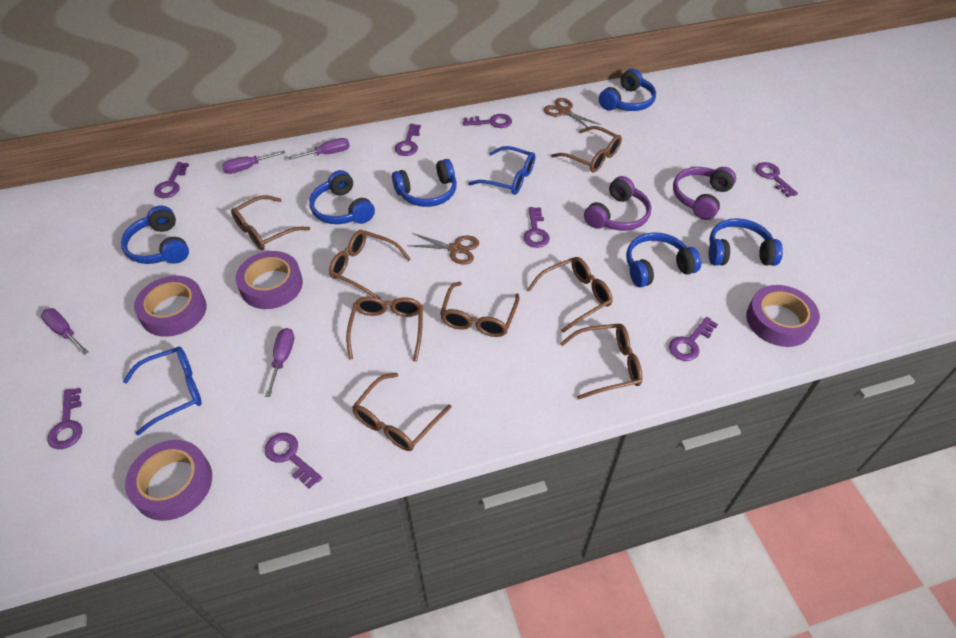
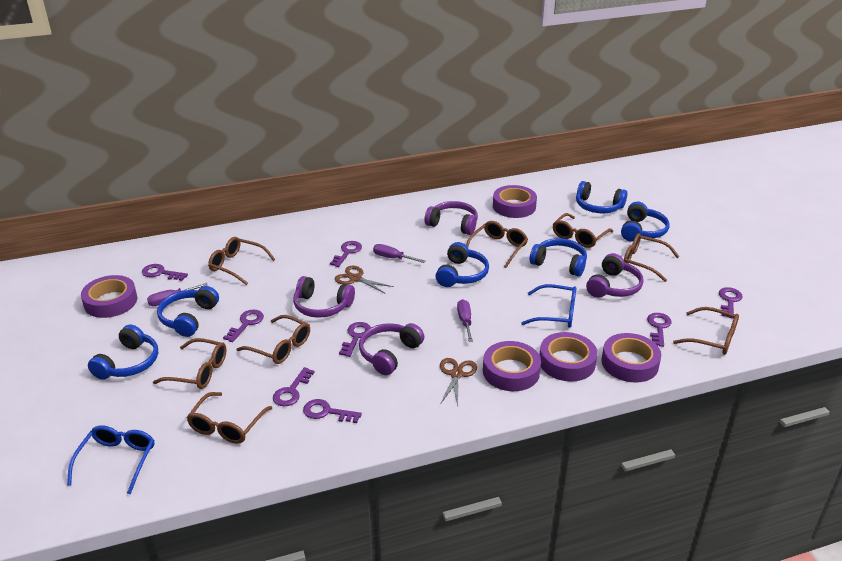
purple headphones: [584,176,651,231] [673,167,736,220] = 2 -> [293,276,355,318] [359,323,424,375] [425,201,478,235] [586,253,644,298] = 4
purple screwdriver: [41,308,89,355] [222,150,285,174] [265,328,294,397] [288,138,350,160] = 4 -> [147,283,208,306] [373,244,425,263] [457,299,473,342] = 3
purple tape: [125,440,212,521] [134,276,207,337] [236,251,303,309] [746,285,820,347] = 4 -> [81,275,137,318] [483,341,541,391] [493,185,537,218] [540,332,597,381] [602,333,661,383] = 5

